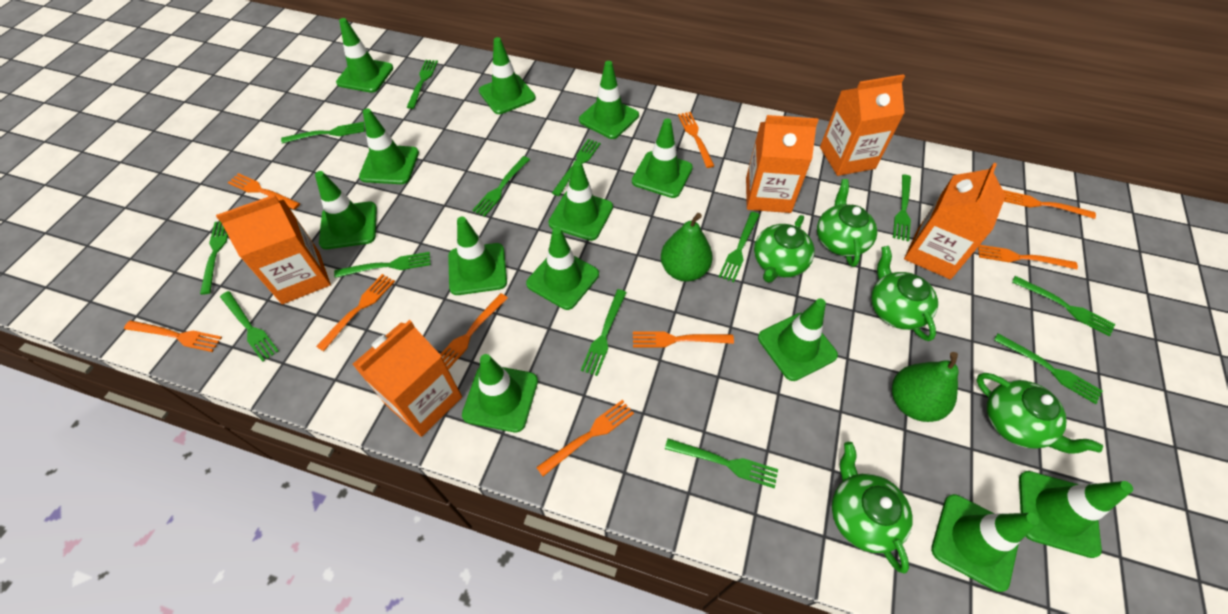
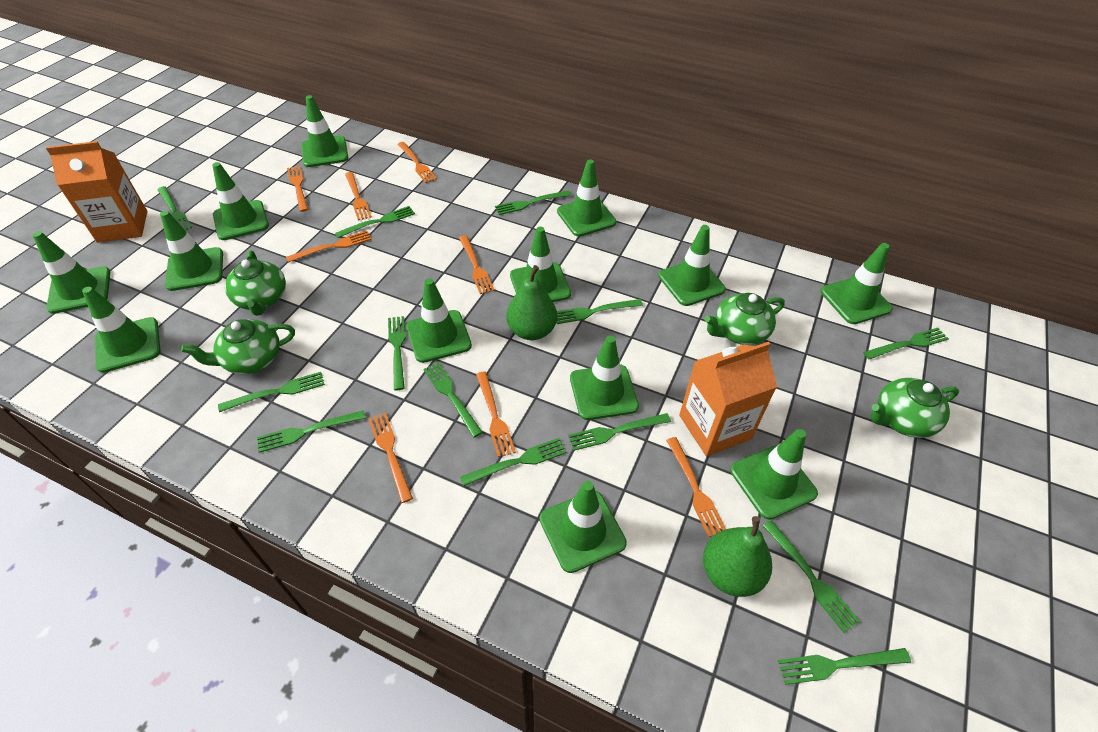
green teapot: [754,215,815,283] [817,179,877,267] [832,442,913,574] [871,246,938,341] [976,373,1103,453] = 5 -> [181,319,295,374] [225,250,286,316] [705,293,785,345] [871,378,959,438] = 4
orange carton: [216,195,331,304] [352,320,462,437] [746,115,819,213] [820,74,905,176] [904,163,1006,279] = 5 -> [46,141,147,243] [679,342,777,456] = 2
orange fork: [124,320,222,352] [228,173,300,210] [316,274,395,351] [440,293,508,369] [536,400,634,476] [633,331,734,348] [678,112,714,168] [978,245,1078,270] [1003,190,1096,219] = 9 -> [286,231,372,263] [287,166,308,212] [345,172,372,221] [368,412,413,503] [397,142,437,183] [459,235,495,294] [476,372,516,457] [666,437,726,537] = 8

